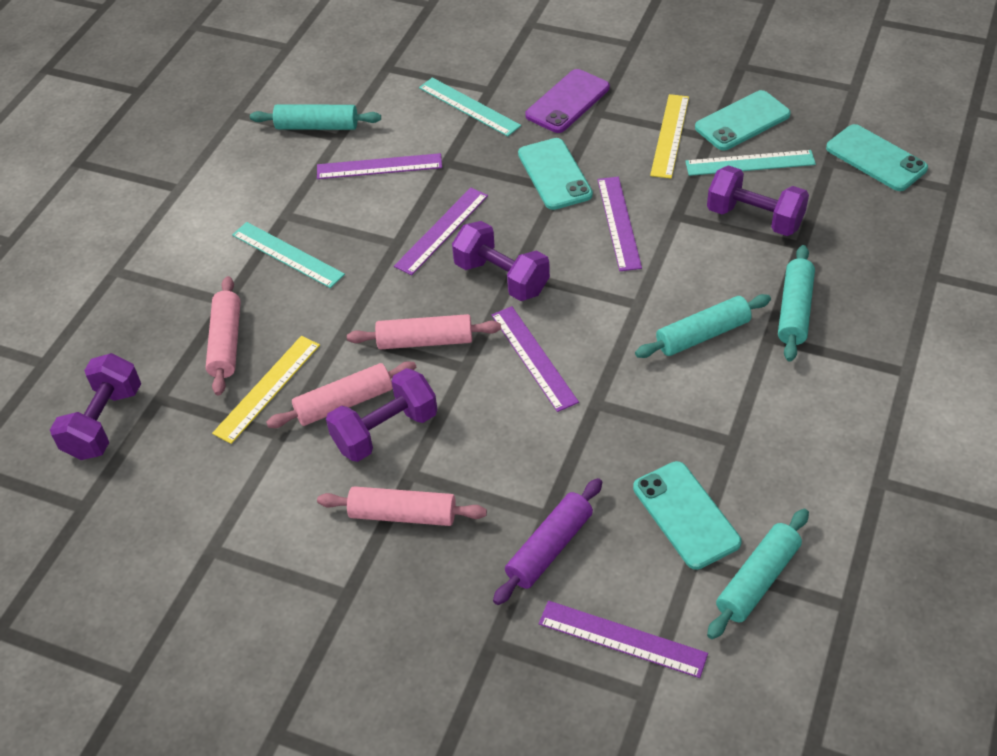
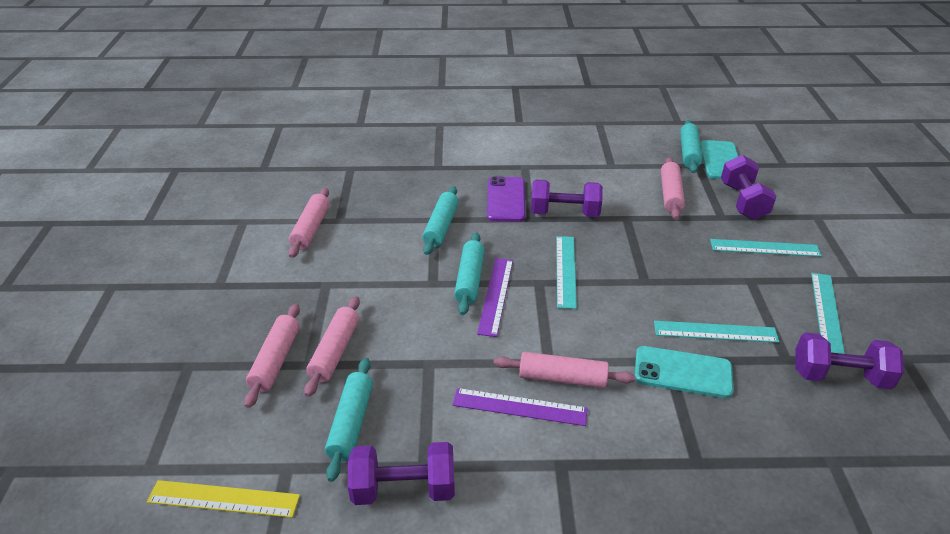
pink rolling pin: [206,276,241,396] [266,361,416,428] [317,486,487,526] [347,314,501,349] = 4 -> [244,304,300,408] [288,188,330,258] [304,296,360,397] [494,352,635,388] [661,157,685,220] = 5
purple rolling pin: [493,478,602,605] = 1 -> none = 0
purple ruler: [317,153,442,179] [394,188,488,275] [491,306,579,412] [539,601,708,678] [598,177,642,271] = 5 -> [452,388,588,426] [477,258,513,337] = 2
turquoise phone: [518,138,593,210] [633,461,742,570] [695,90,791,150] [826,124,928,191] = 4 -> [635,346,734,398] [700,140,738,179] = 2
turquoise ruler: [232,222,345,288] [419,77,521,136] [685,150,816,176] = 3 -> [556,236,577,309] [654,321,779,343] [710,239,822,257] [811,273,845,354] = 4
yellow ruler: [212,336,320,444] [650,94,689,178] = 2 -> [147,480,300,518] = 1

